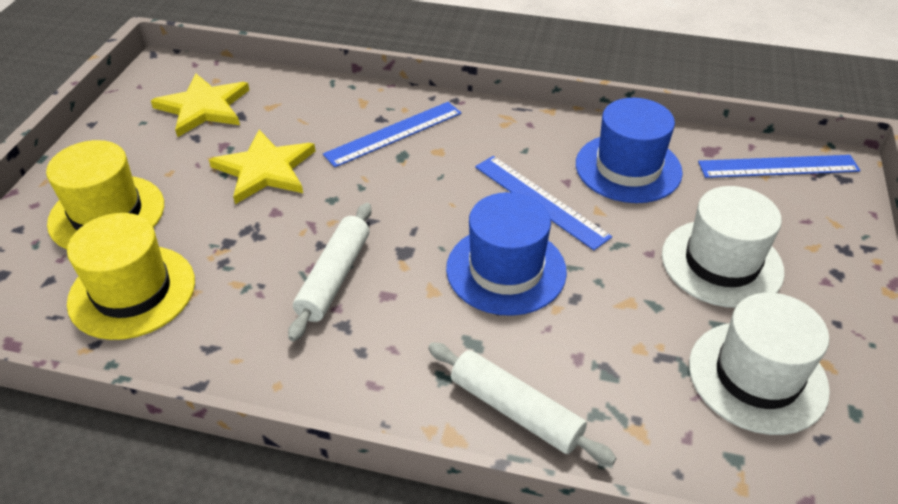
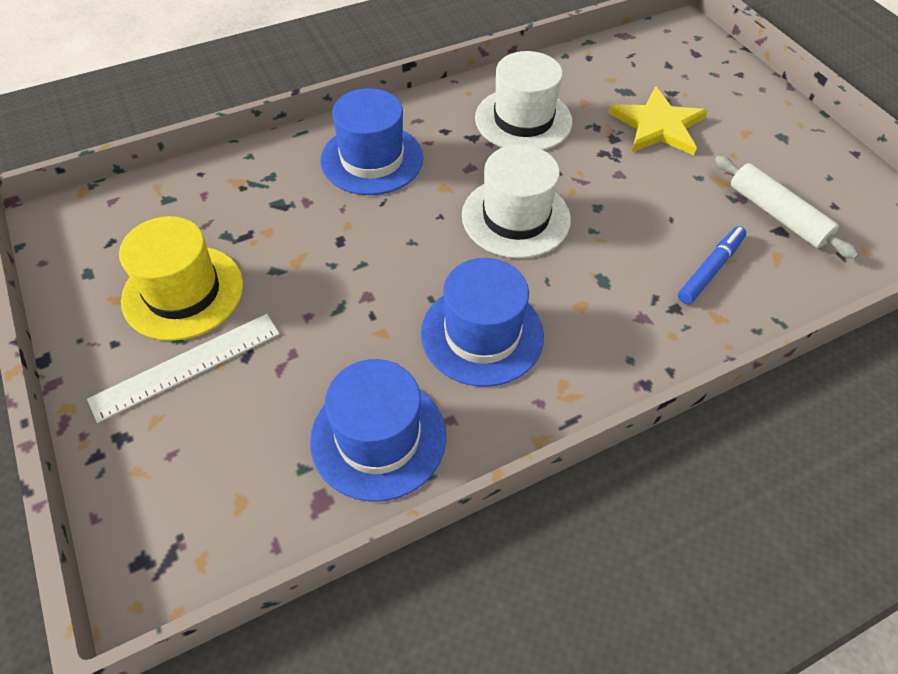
blue hat: [446,192,567,316] [576,98,683,203] = 2 -> [310,359,446,502] [321,88,423,195] [421,258,544,387] = 3
blue marker: none = 0 -> [678,226,746,304] = 1
blue ruler: [323,102,461,167] [475,156,612,250] [698,155,860,178] = 3 -> none = 0
white rolling pin: [288,203,372,341] [428,342,616,465] = 2 -> [715,155,859,259] = 1
white ruler: none = 0 -> [87,314,280,423] = 1
yellow hat: [46,140,164,250] [67,213,195,340] = 2 -> [119,216,243,341] = 1
yellow star: [151,74,249,137] [209,130,315,204] = 2 -> [609,86,707,155] = 1

